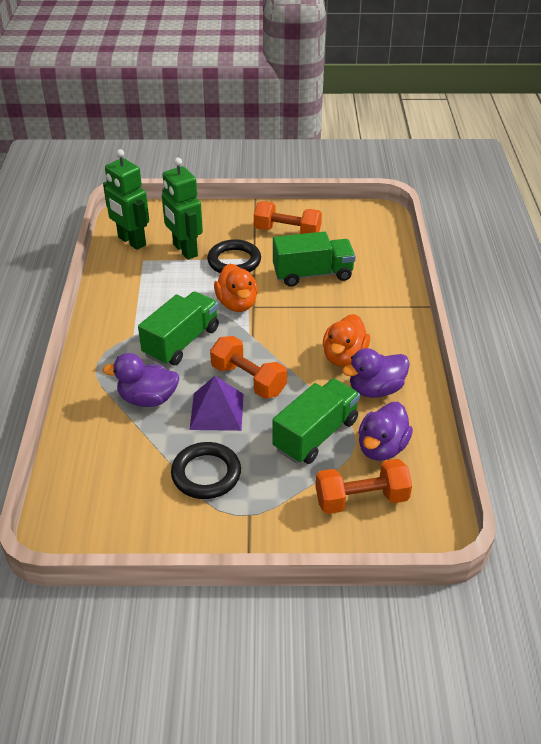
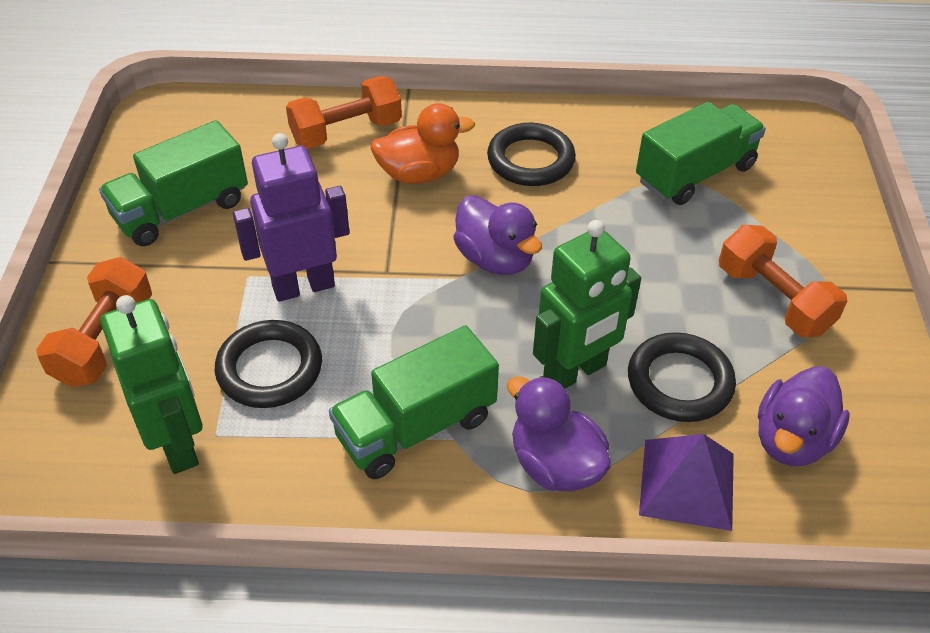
black ring: [171,442,241,499] [207,239,261,273] = 2 -> [215,320,322,408] [487,123,576,186] [628,332,736,422] = 3
orange duck: [214,263,258,312] [323,314,370,367] = 2 -> [370,103,475,184] = 1
purple robot: none = 0 -> [233,133,350,302] = 1

